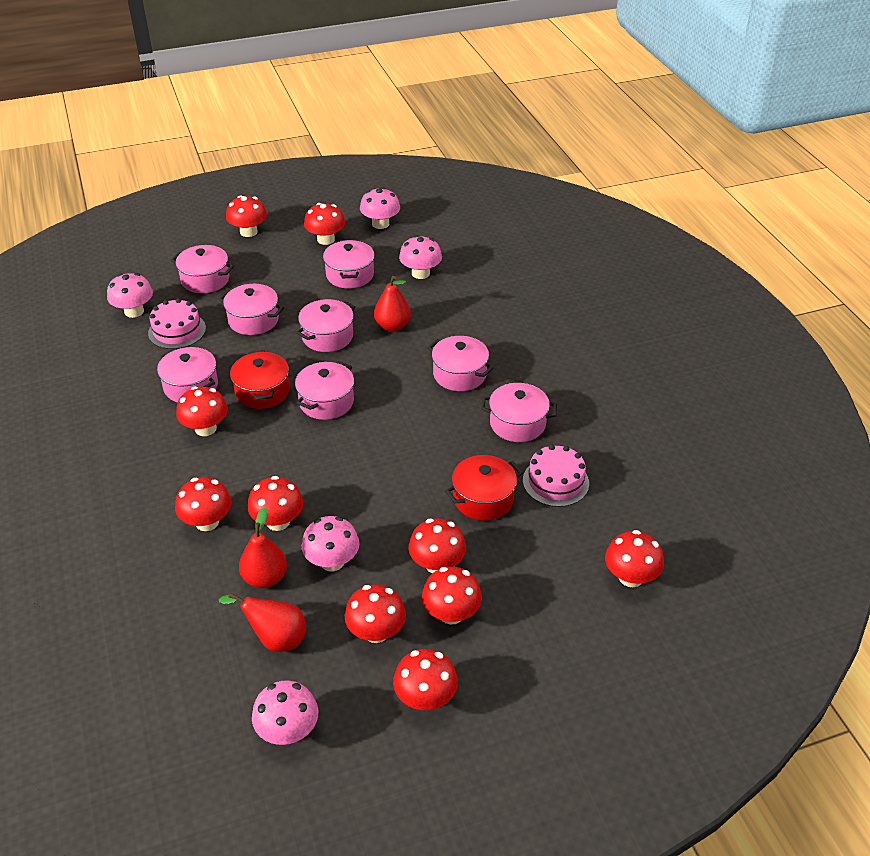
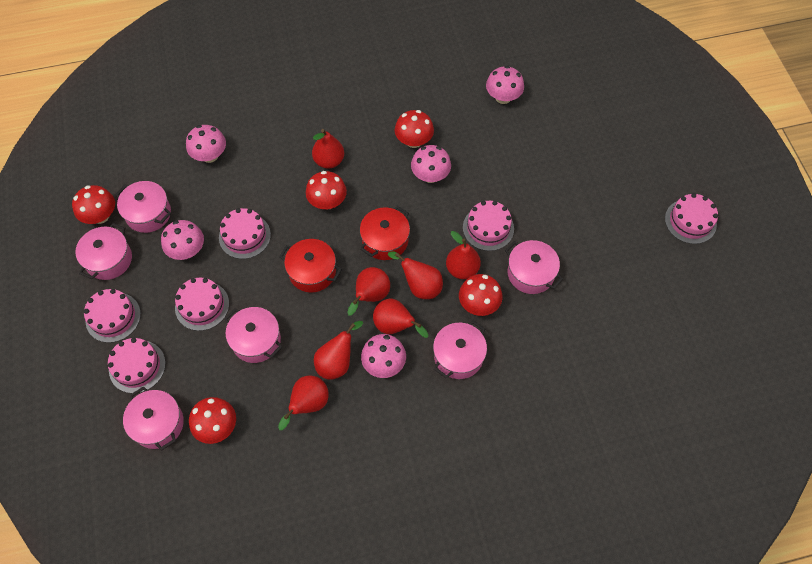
pink cake: [148,298,206,349] [523,445,589,507] = 2 -> [84,289,141,343] [108,338,166,393] [175,278,229,331] [219,208,271,259] [463,201,514,251] [665,193,718,244] = 6
pink pot: [157,347,218,403] [171,245,234,293] [218,284,284,335] [295,361,354,420] [296,299,355,352] [323,240,375,288] [427,336,494,391] [481,383,557,442] = 8 -> [75,223,132,280] [115,181,171,233] [123,386,184,451] [224,307,282,363] [433,320,487,379] [505,240,563,294] = 6
red mushroom: [175,477,232,531] [176,386,228,436] [226,195,267,237] [248,476,303,531] [304,203,345,245] [345,584,406,643] [393,649,458,710] [409,519,466,573] [422,567,482,625] [605,530,664,587] = 10 -> [72,185,115,224] [189,397,236,444] [306,171,347,210] [395,110,434,148] [459,274,502,316] = 5
red pear: [219,592,306,652] [239,507,287,588] [374,276,411,332] = 3 -> [278,375,329,430] [312,129,344,169] [314,321,363,380] [347,267,390,316] [373,299,428,338] [388,251,443,299] [446,231,481,279] = 7

